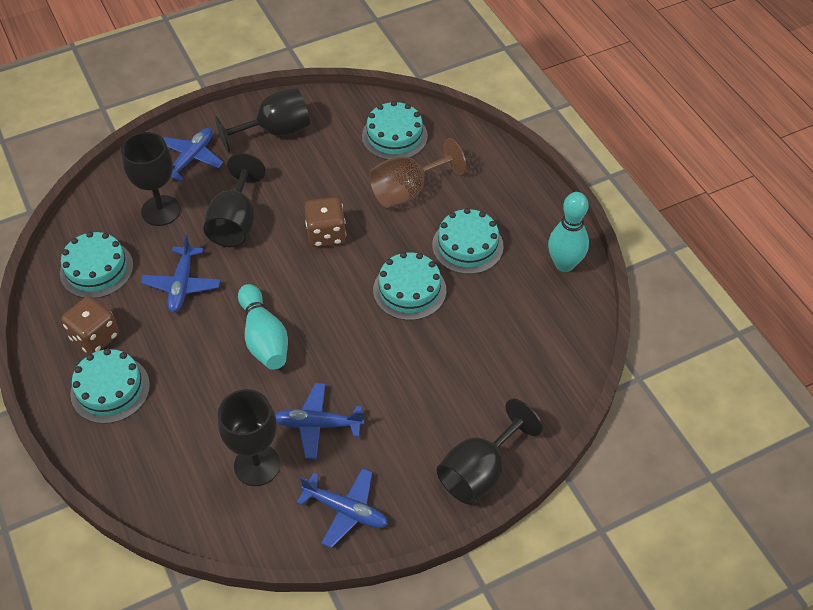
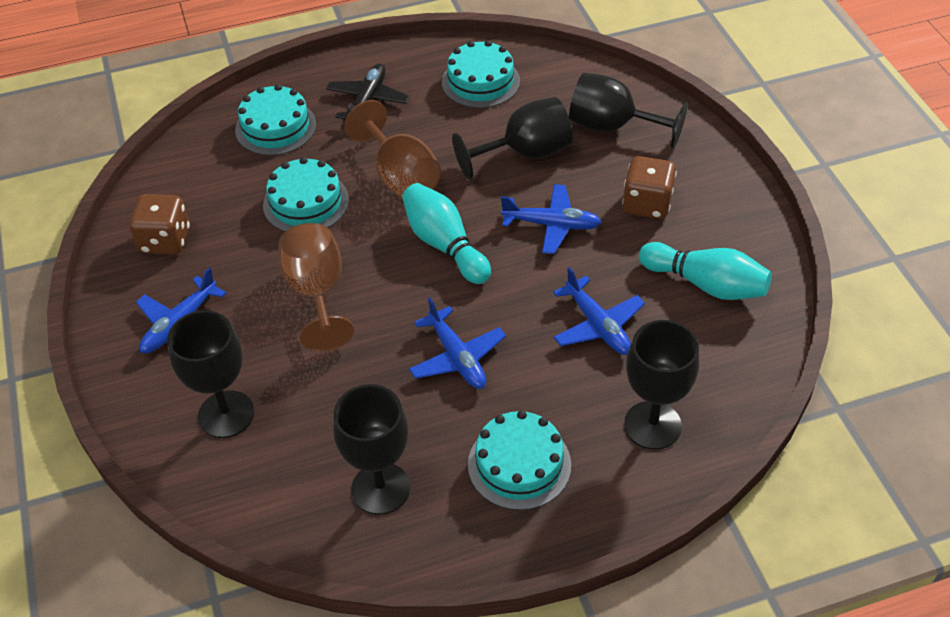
black plane: none = 0 -> [326,64,410,120] = 1
brown goblet: [369,138,466,208] = 1 -> [278,223,354,351] [345,100,441,200] = 2
turquoise cake: [60,232,133,298] [70,349,150,424] [362,101,428,160] [373,252,446,320] [432,208,504,274] = 5 -> [235,84,316,155] [263,157,349,232] [442,40,520,108] [468,410,571,510] = 4

